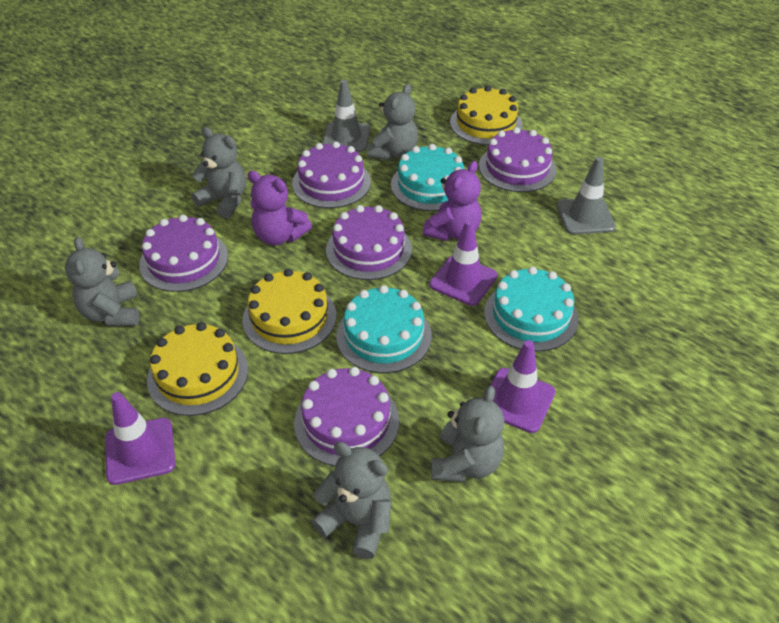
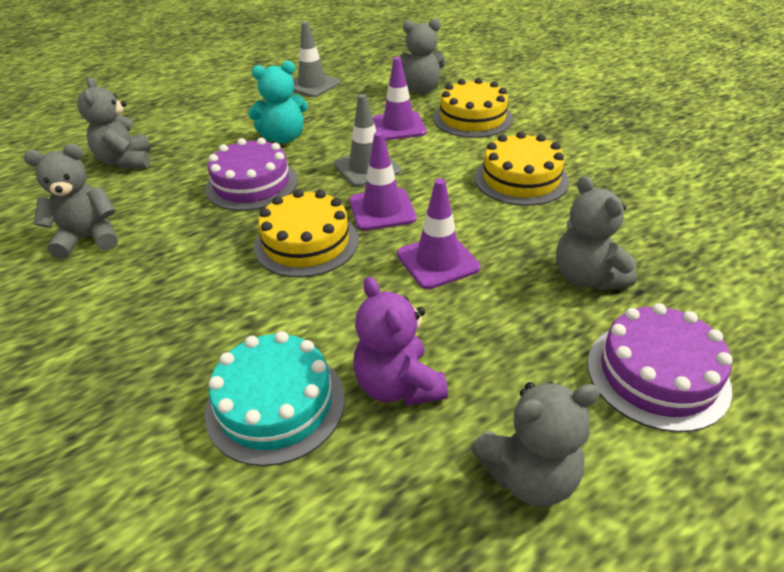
purple cake: [139,215,228,292] [292,141,371,208] [294,367,399,466] [326,205,412,280] [479,127,556,192] = 5 -> [205,138,298,211] [587,303,733,432] = 2
purple teddy bear: [248,171,312,246] [423,161,482,241] = 2 -> [353,277,448,406] = 1
turquoise cake: [336,285,432,373] [391,144,464,211] [484,266,578,352] = 3 -> [205,331,345,466] = 1
turquoise teddy bear: none = 0 -> [248,61,308,143] = 1

